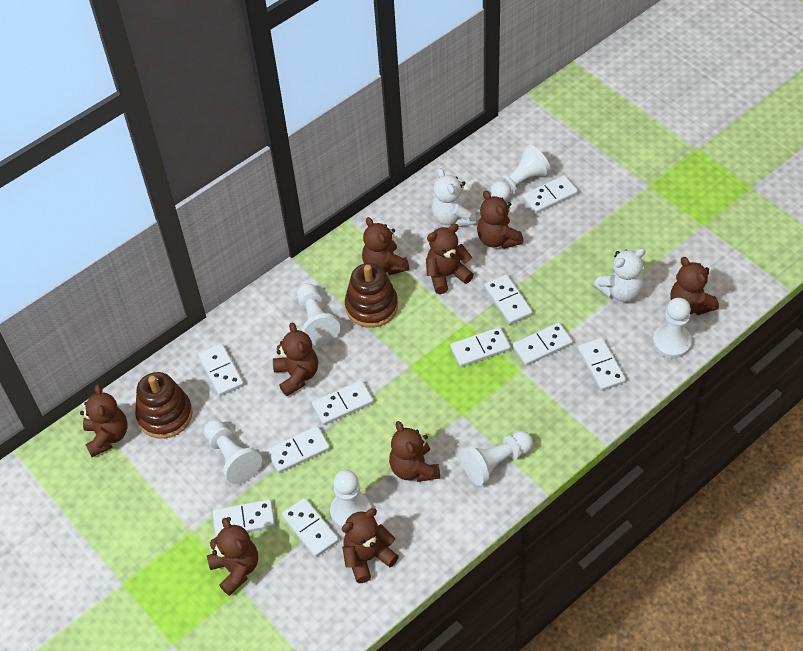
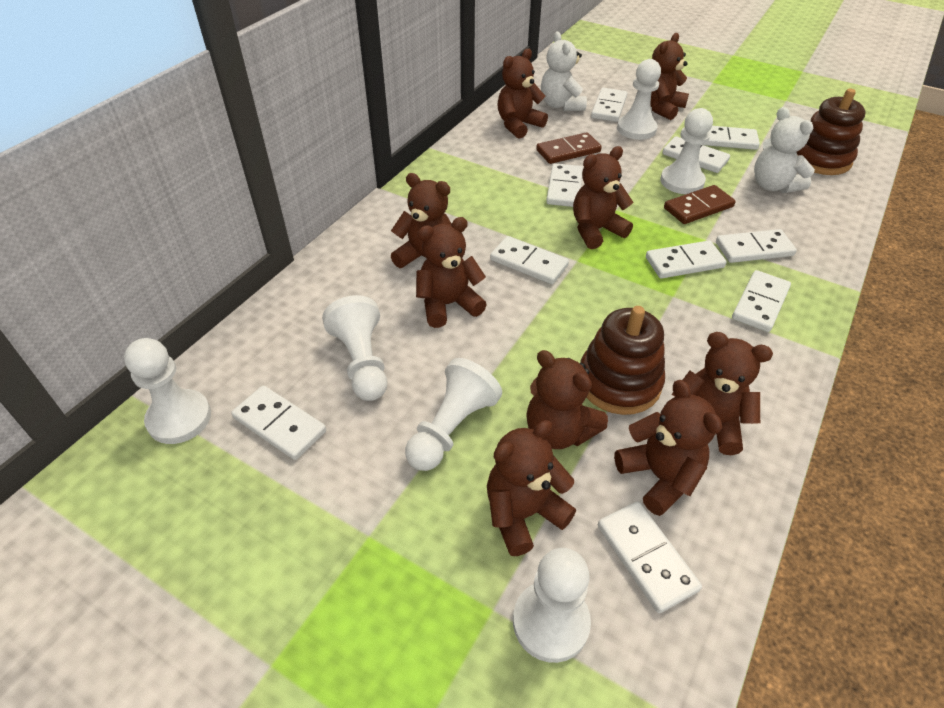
brown domino: none = 0 -> [536,132,602,164] [664,185,736,224] = 2

